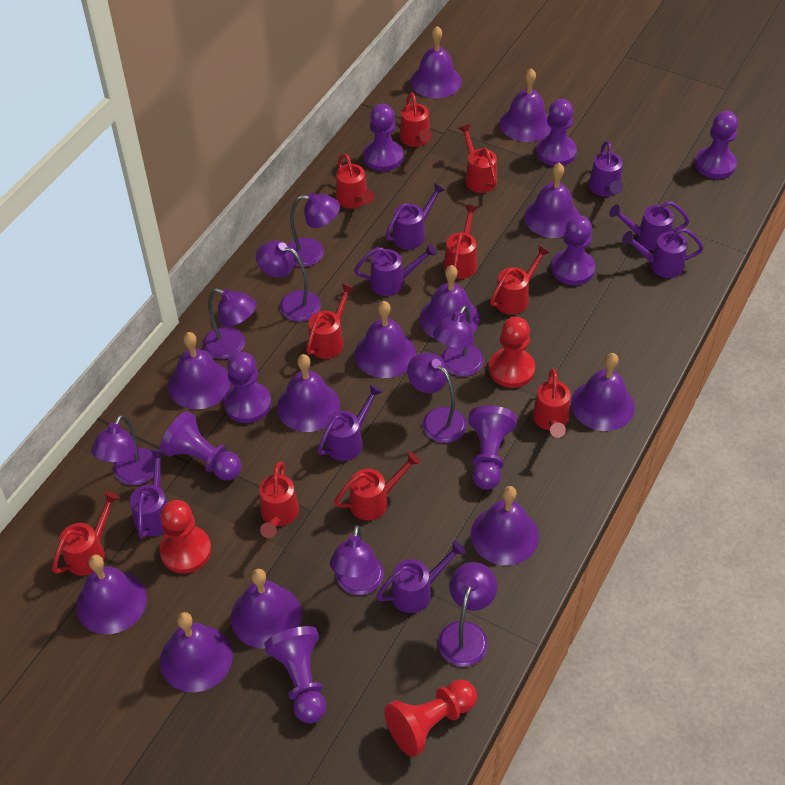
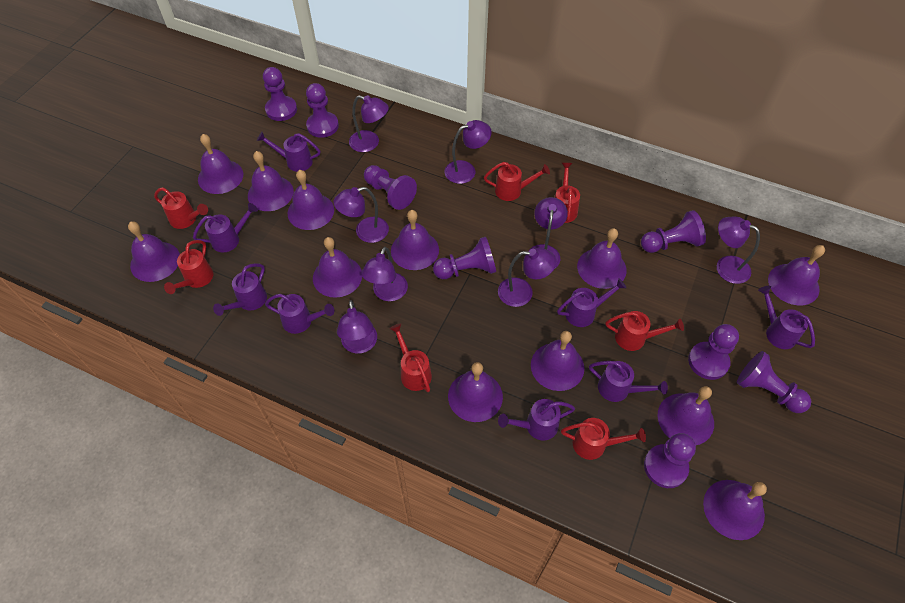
red pawn: [159,500,211,573] [384,679,477,757] [489,317,535,388] = 3 -> none = 0
red watering can: [52,491,120,576] [259,462,299,538] [306,283,355,359] [334,452,420,520] [336,153,374,208] [400,93,432,147] [444,205,478,279] [458,124,497,193] [490,245,550,314] [532,369,570,438] = 10 -> [154,187,208,229] [164,240,214,294] [389,323,432,392] [484,162,550,201] [555,163,580,223] [561,418,646,460] [606,311,684,351] = 7

